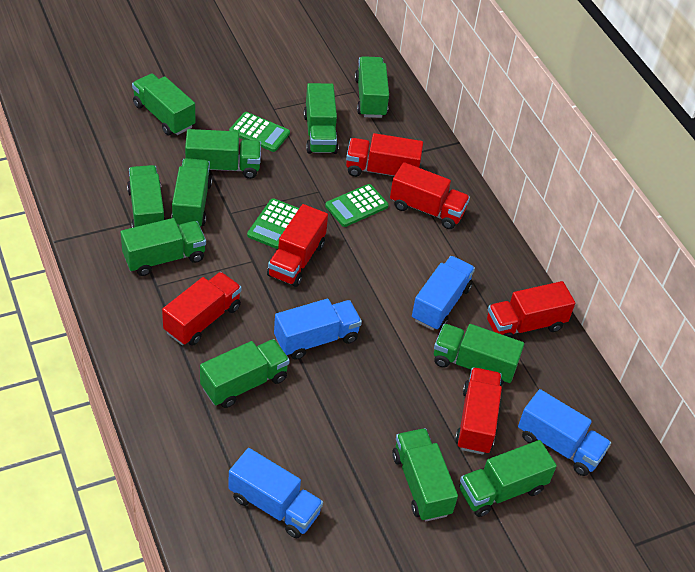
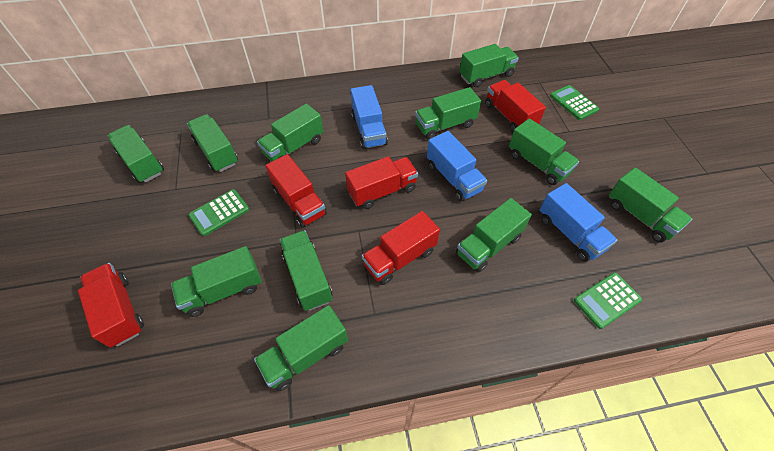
blue truck: [228,448,323,539] [274,299,362,360] [412,256,475,330] [518,389,611,476] = 4 -> [350,85,388,149] [427,131,487,202] [540,183,617,262] = 3
red truck: [162,272,242,346] [267,204,328,287] [346,133,423,177] [390,162,470,229] [455,367,502,455] [487,281,575,338] = 6 -> [78,263,144,348] [265,154,327,228] [345,156,418,209] [362,211,440,285] [485,80,546,132] = 5

